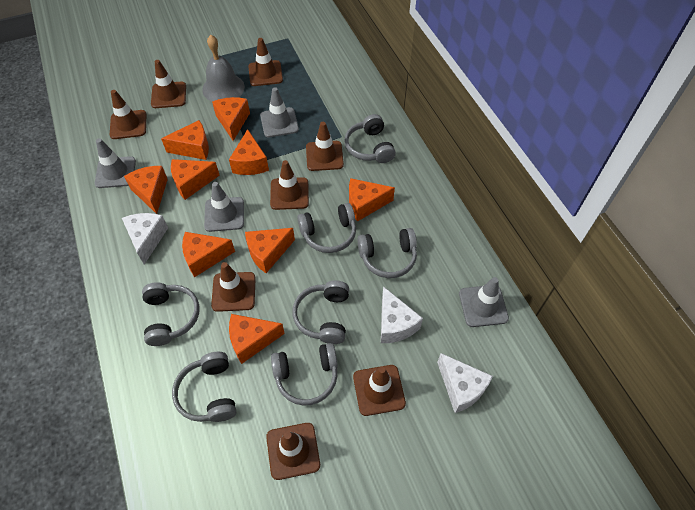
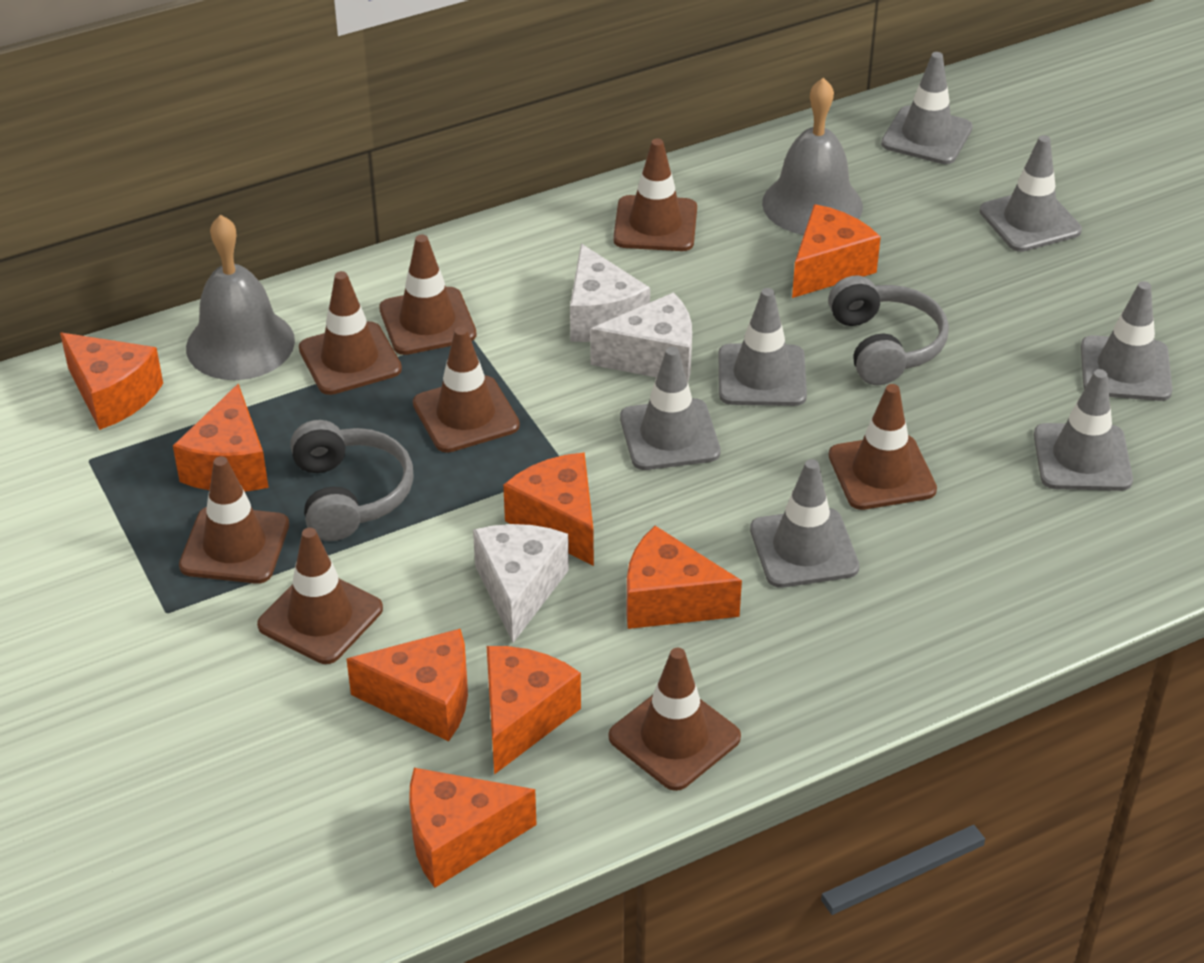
grey bell: [202,35,245,101] = 1 -> [186,215,295,380] [762,78,863,235] = 2
grey headphones: [142,282,200,346] [172,352,236,422] [271,343,338,406] [293,280,349,344] [297,203,356,253] [344,114,396,163] [358,228,417,278] = 7 -> [290,420,414,541] [828,276,949,385] = 2
grey traffic cone: [95,138,136,188] [204,182,244,232] [260,87,299,137] [459,277,509,327] = 4 -> [620,347,721,470] [718,288,807,406] [750,459,859,588] [881,52,973,164] [980,135,1082,252] [1034,369,1133,491] [1081,281,1172,401] = 7
orange cheese: [124,166,168,214] [161,120,209,160] [171,159,220,200] [182,232,235,277] [212,97,250,141] [229,129,269,175] [229,314,285,364] [245,228,295,273] [349,178,395,222] = 9 -> [60,333,163,430] [173,384,269,491] [347,629,468,741] [409,768,536,888] [487,646,581,775] [503,452,594,566] [626,526,742,629] [792,204,881,298] = 8

